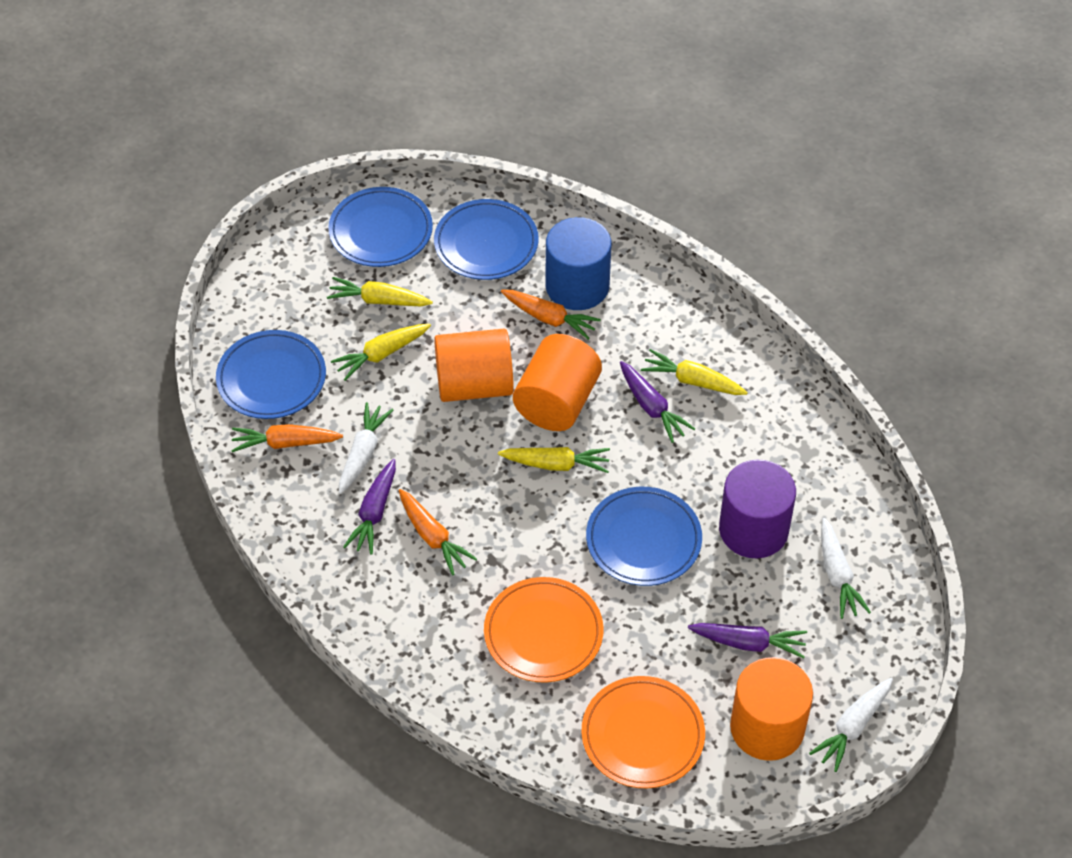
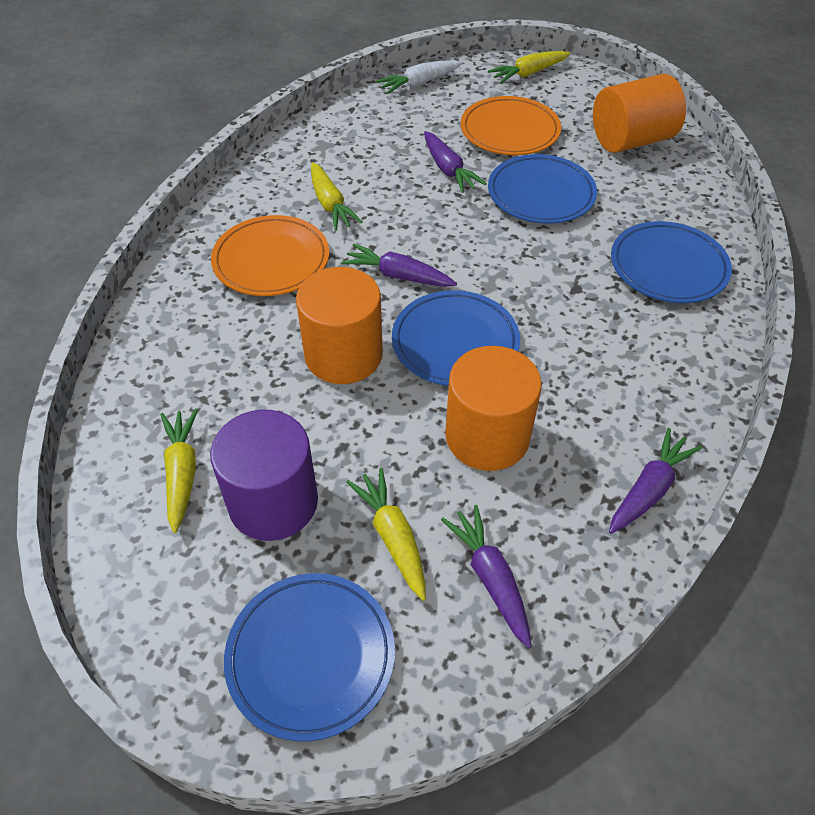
blue cylinder: [545,217,611,310] = 1 -> none = 0
orange carrot: [231,424,343,452] [399,489,477,575] [501,290,601,340] = 3 -> none = 0
purple carrot: [343,459,396,555] [620,361,695,443] [688,623,807,659] = 3 -> [341,243,457,287] [424,131,487,193] [441,505,531,648] [609,428,702,534] = 4
white carrot: [339,402,393,494] [809,678,893,772] [821,518,871,619] = 3 -> [376,60,462,94] = 1

